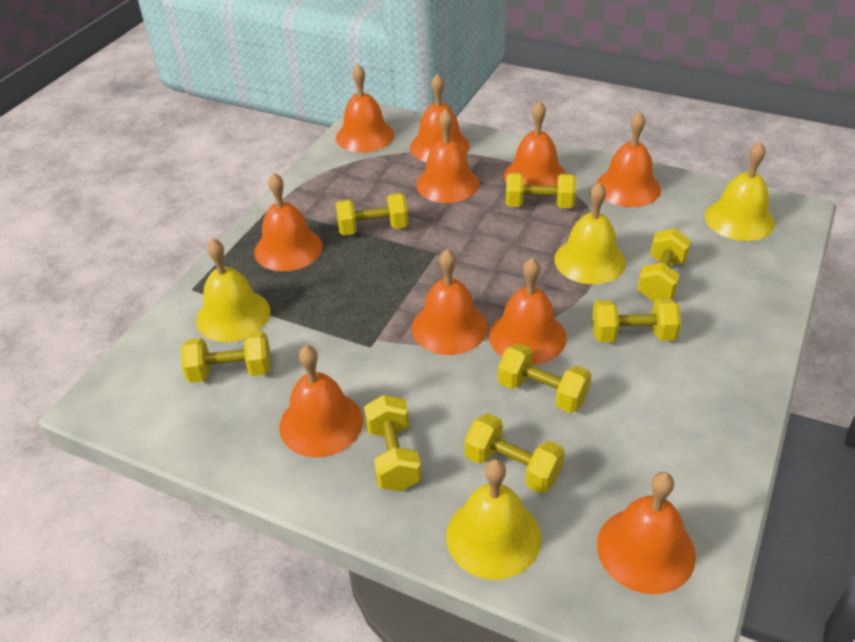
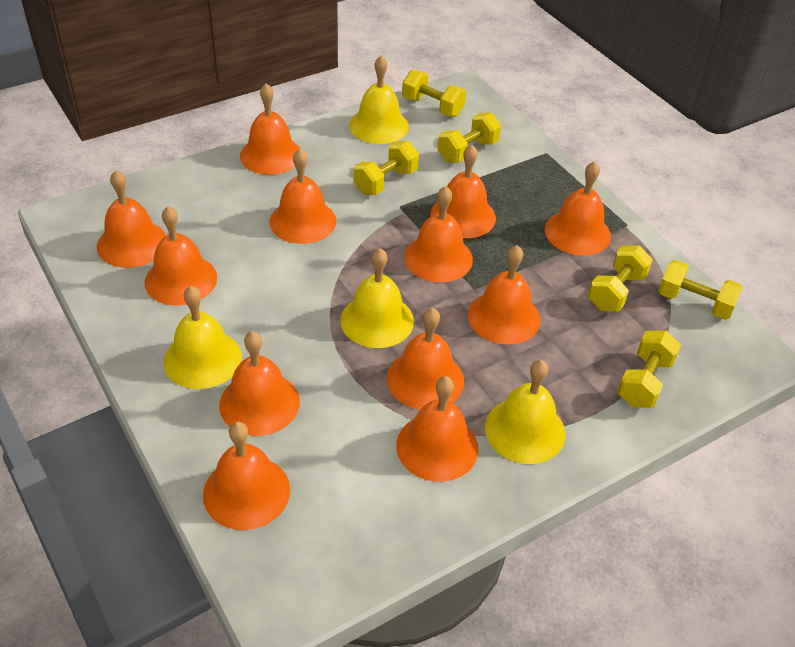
orange bell: [254,173,323,271] [279,345,363,457] [336,64,394,153] [410,73,470,162] [412,249,488,355] [416,109,479,203] [489,257,567,365] [504,101,566,186] [596,112,661,207] [597,472,696,594] = 10 -> [97,170,166,268] [145,206,217,305] [203,422,290,530] [219,331,300,436] [240,84,300,175] [270,149,336,244] [387,308,464,410] [396,376,479,482] [404,186,473,282] [430,144,496,238] [468,245,540,345] [545,161,611,256] = 12
yellow dumbbell: [181,332,271,383] [335,193,409,235] [364,395,421,491] [464,414,565,493] [498,343,591,413] [506,173,576,208] [592,298,681,343] [637,228,691,301] = 8 -> [354,141,419,195] [402,70,466,117] [437,113,501,163] [588,246,653,312] [618,331,681,408] [658,260,743,320] = 6

